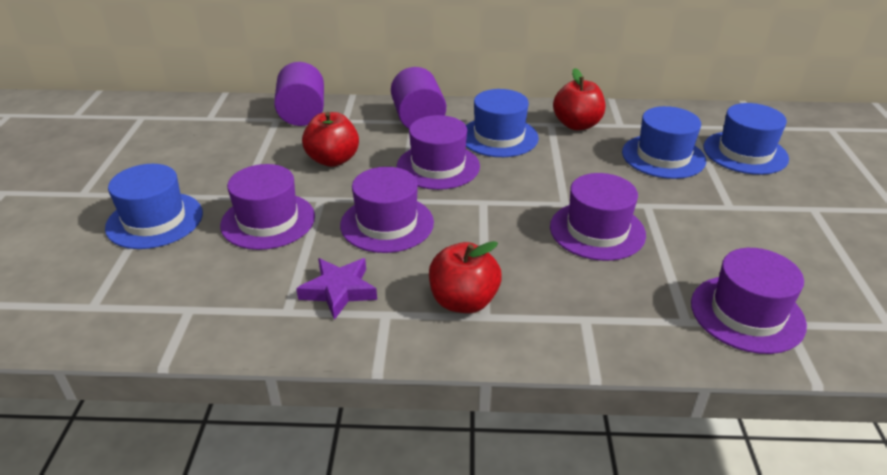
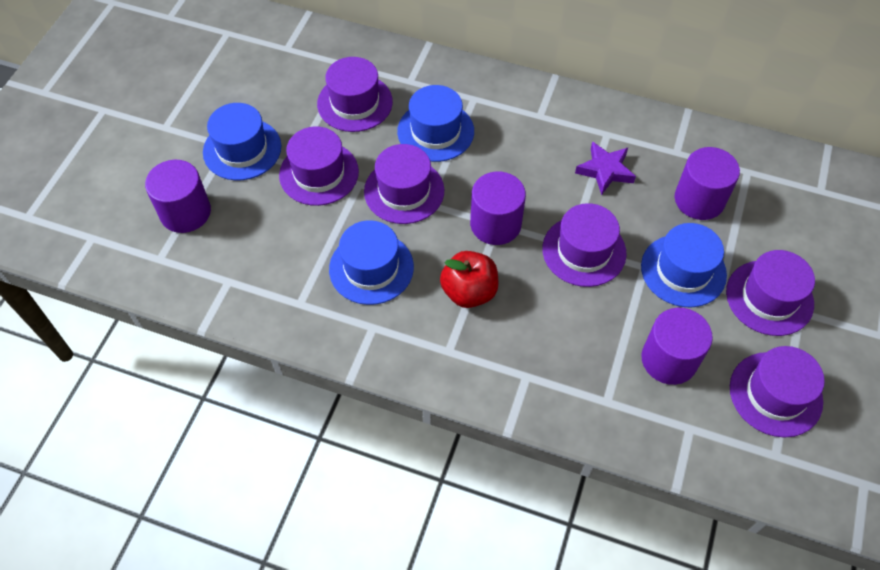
purple cylinder: [274,62,324,126] [391,67,446,129] = 2 -> [145,160,211,233] [470,171,526,245] [641,308,713,385] [675,147,740,220] = 4
purple hat: [220,164,315,250] [340,167,434,253] [397,115,480,190] [550,173,646,261] [691,248,807,354] = 5 -> [279,126,359,206] [317,57,393,132] [364,144,444,224] [542,203,627,287] [726,250,815,336] [730,346,825,438] = 6
red apple: [302,112,359,167] [429,241,502,313] [553,68,605,130] = 3 -> [440,251,499,308] = 1

